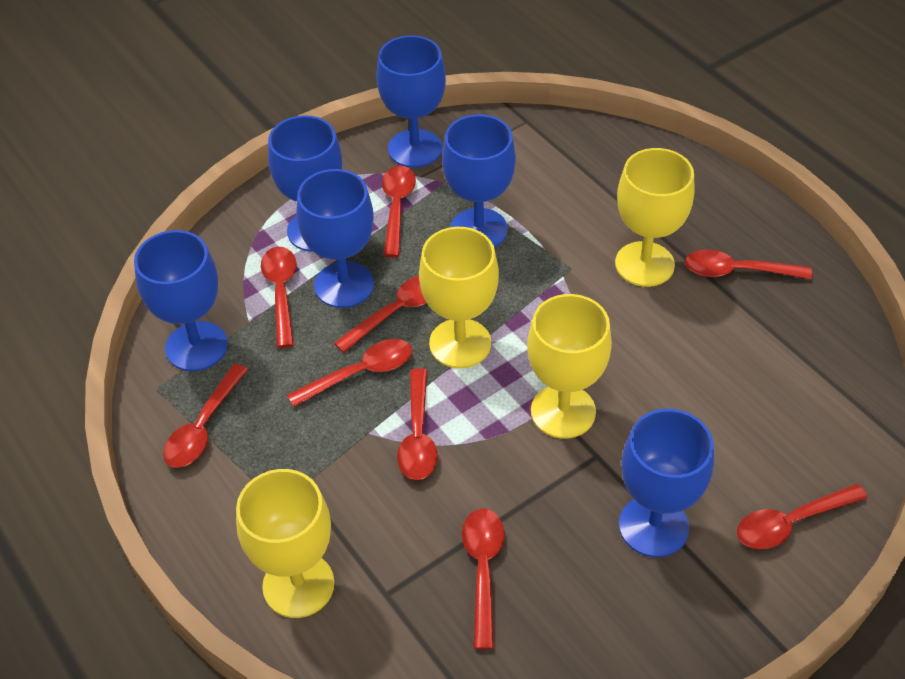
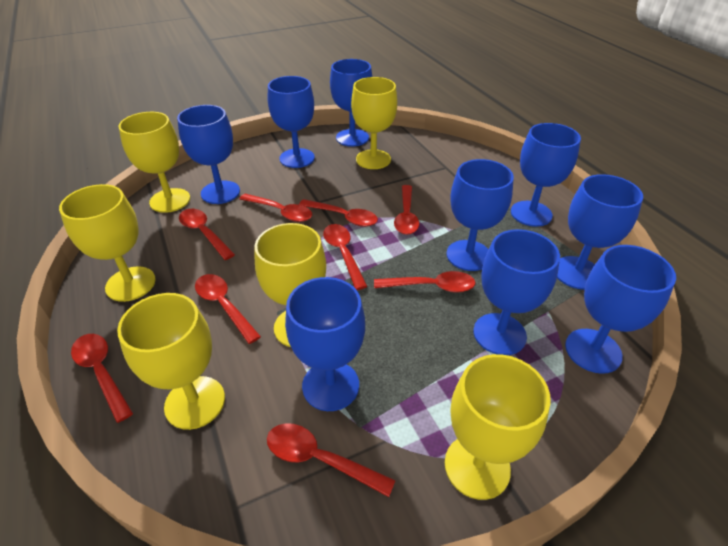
blue goblet: [134,230,228,371] [268,115,342,252] [296,169,374,308] [377,35,446,168] [442,114,516,248] [619,409,714,557] = 6 -> [177,105,240,204] [268,76,315,168] [285,277,365,411] [330,59,373,147] [446,159,514,271] [473,229,560,355] [511,123,581,227] [557,174,643,290] [565,245,676,374] = 9
yellow goblet: [236,469,335,618] [419,227,499,368] [527,294,612,439] [615,148,695,287] = 4 -> [59,184,156,302] [117,293,225,430] [118,112,190,213] [255,223,326,347] [351,77,397,169] [445,354,551,500] = 6

